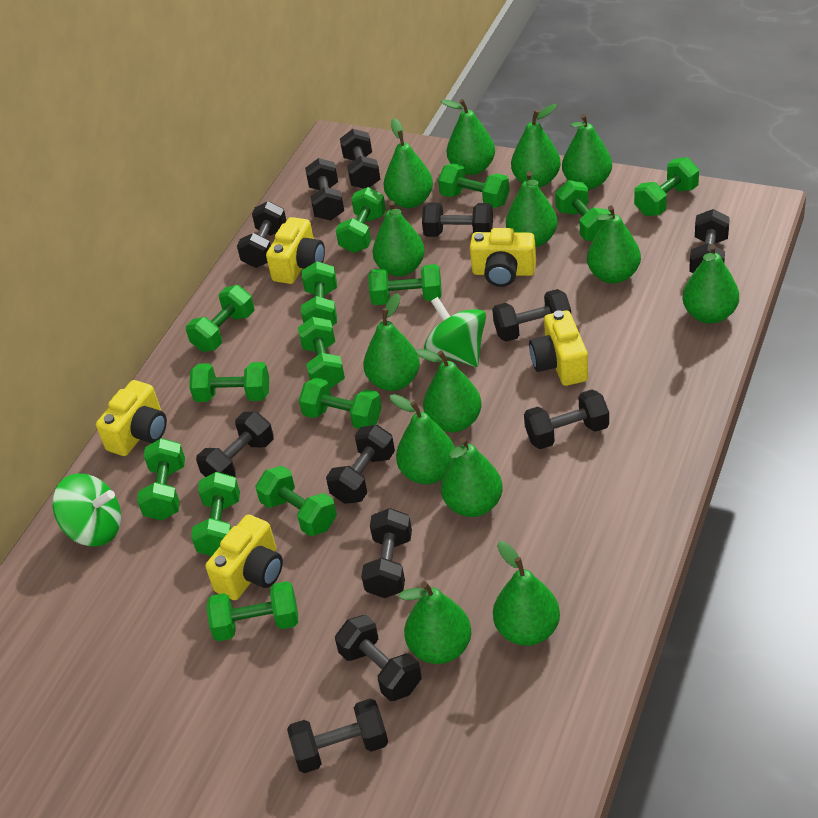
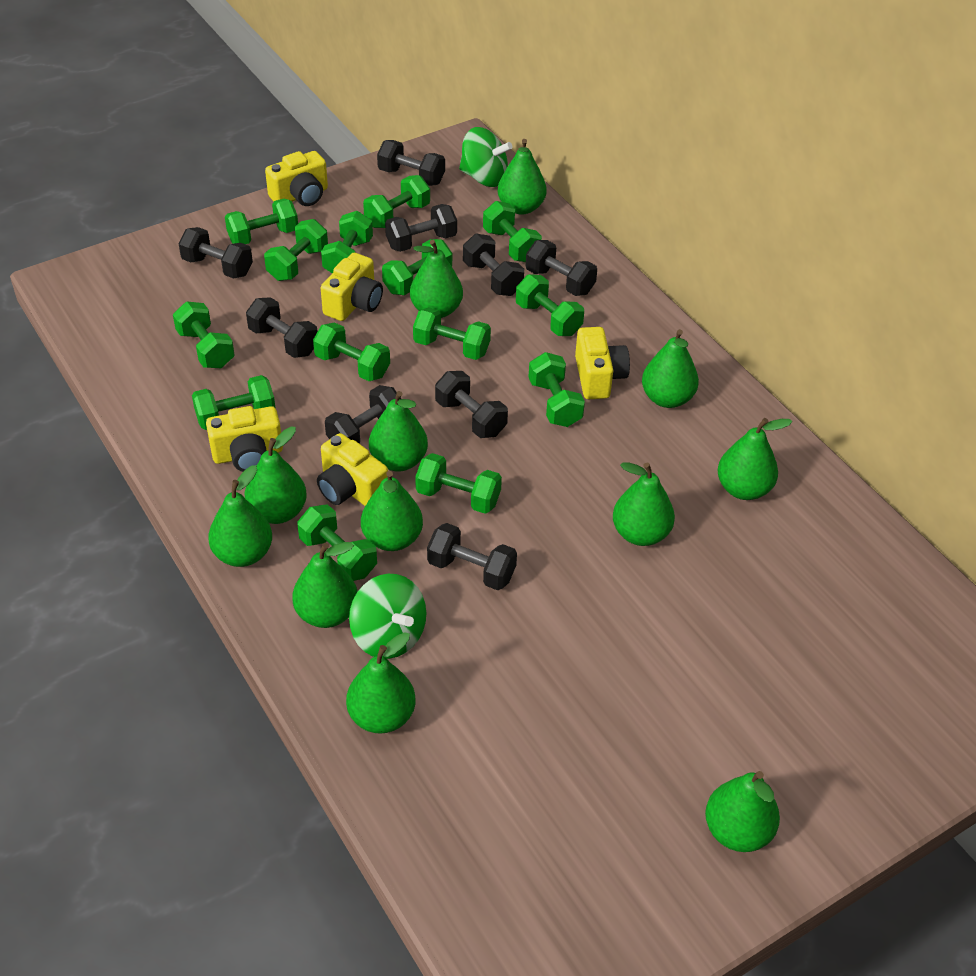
black dumbbell: [196,412,274,477] [237,201,286,268] [287,698,388,773] [305,158,344,221] [326,425,395,504] [335,615,422,701] [340,129,380,189] [361,508,412,598] [422,203,493,237] [492,289,571,342] [524,389,609,449] [689,209,730,273] = 12 -> [178,227,253,278] [246,297,318,358] [325,385,401,444] [377,140,445,186] [385,204,457,252] [427,523,517,590] [435,371,508,438] [463,234,524,296] [526,240,597,296] = 9
green pear: [363,293,420,391] [373,201,425,276] [383,118,433,208] [390,394,455,484] [399,582,471,664] [415,349,481,432] [441,99,495,175] [441,437,503,517] [493,541,560,646] [506,171,558,247] [511,104,561,187] [562,114,612,190] [587,206,641,283] [682,244,739,324] = 14 -> [208,465,272,567] [245,427,307,524] [292,542,358,628] [346,632,415,734] [361,471,423,551] [369,391,428,472] [410,240,463,318] [498,139,547,214] [613,462,675,546] [642,329,699,408] [705,771,780,852] [717,418,792,500] = 12

